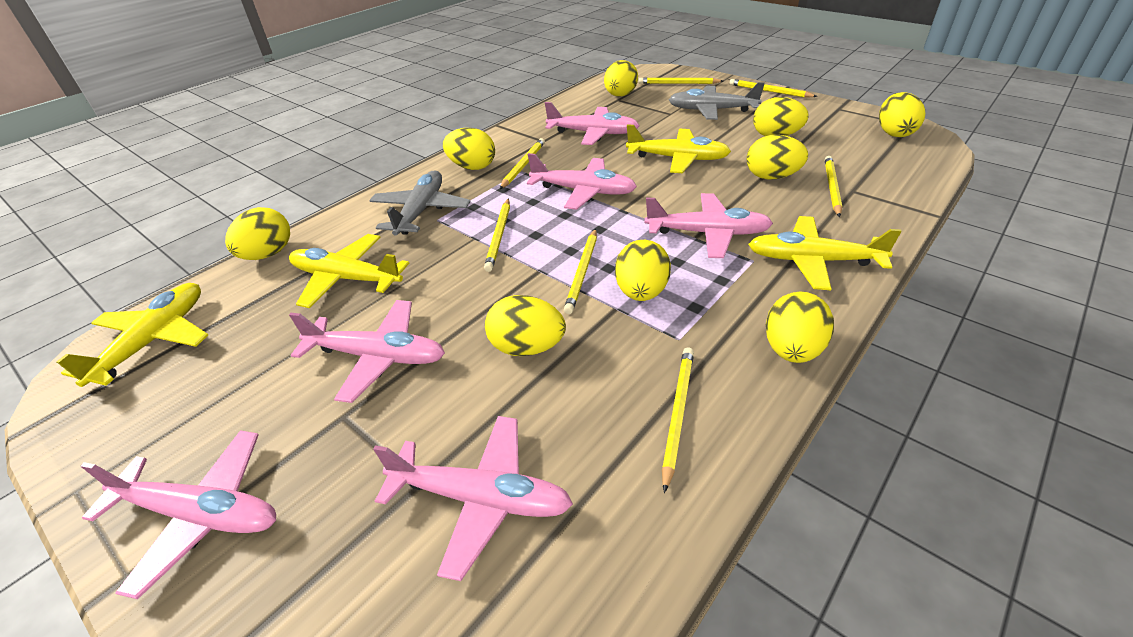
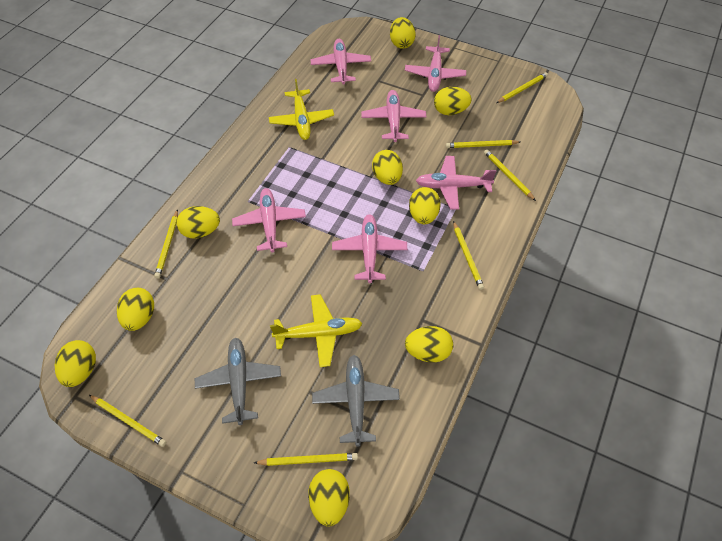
yellow plane: [56,283,208,387] [289,234,409,308] [626,124,731,173] [748,216,902,290] = 4 -> [269,79,334,140] [270,294,363,367] = 2

